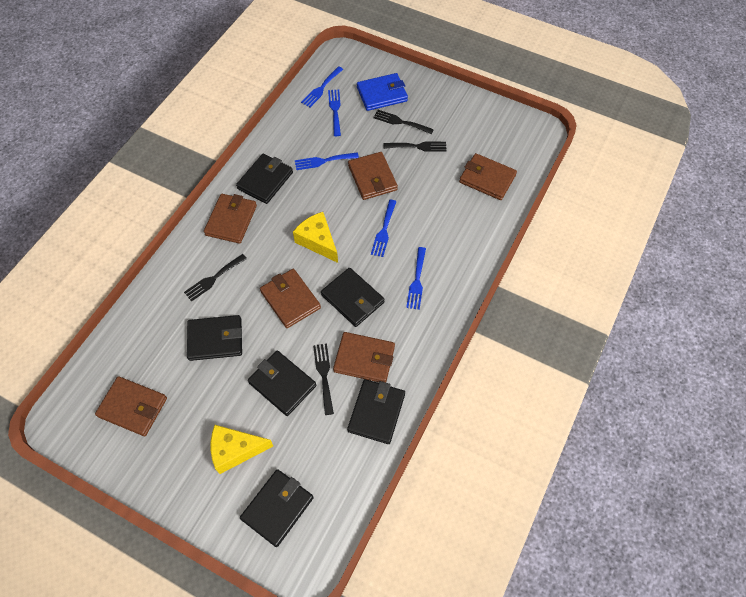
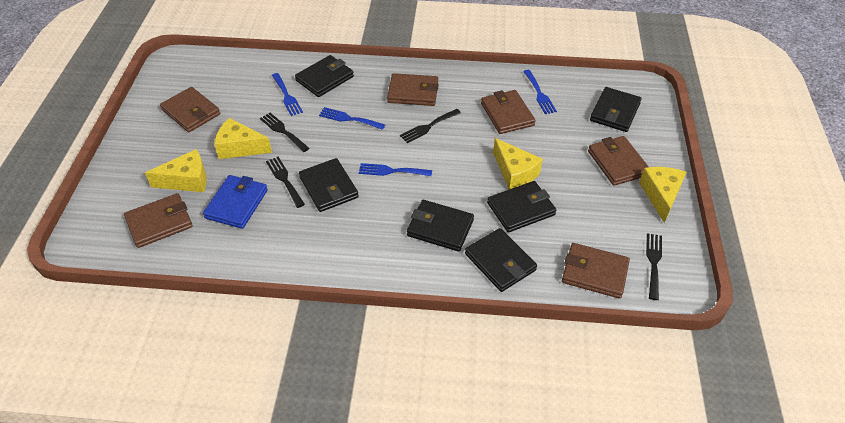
blue fork: [295,152,359,170] [301,66,343,107] [328,89,341,136] [371,200,397,257] [406,247,426,310] = 5 -> [272,73,303,116] [319,107,385,130] [359,163,432,176] [523,70,557,114] = 4
yellow cheese: [211,425,273,474] [293,212,338,263] = 2 -> [145,149,207,192] [214,118,272,159] [493,138,543,189] [639,167,686,223] = 4

